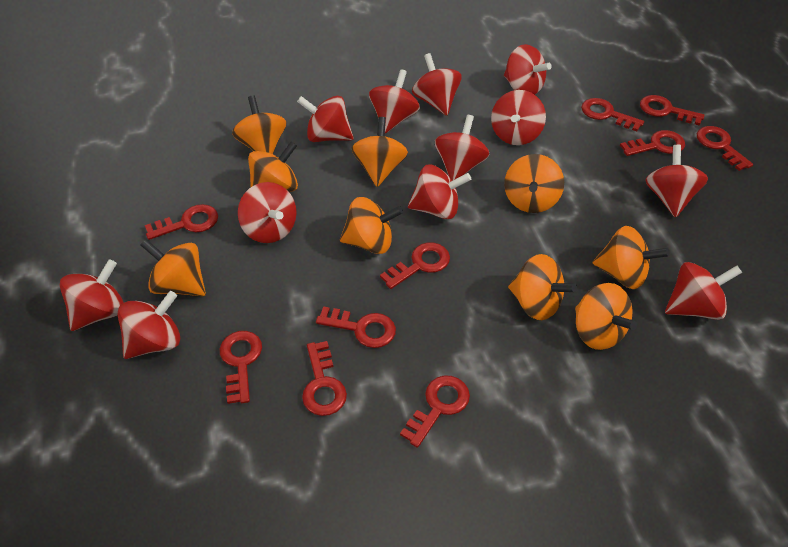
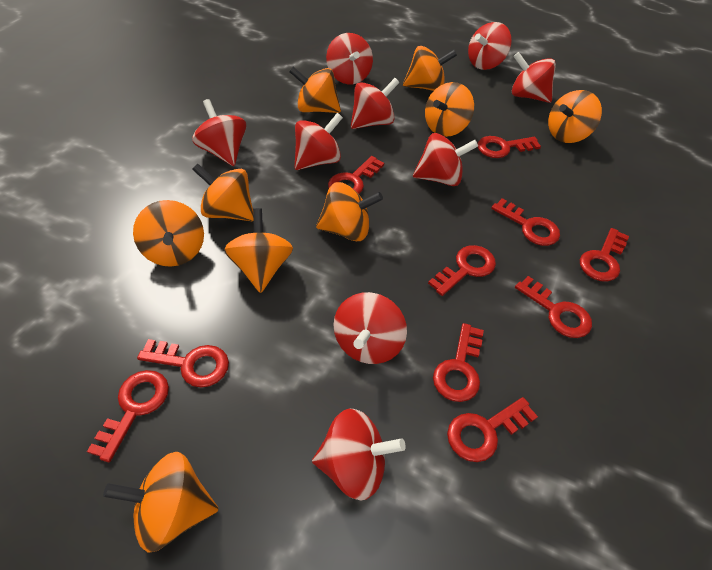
red spinning top: [60,259,124,331] [118,291,180,359] [238,182,297,243] [297,96,354,142] [369,69,420,133] [408,164,471,219] [412,53,461,116] [435,115,489,181] [491,90,546,145] [504,44,552,95] [645,145,708,218] [665,262,742,320] = 12 -> [192,99,246,166] [294,113,343,170] [312,409,406,500] [326,33,373,84] [333,292,407,364] [351,78,400,129] [413,133,478,186] [468,22,512,70] [512,52,556,103] = 9

